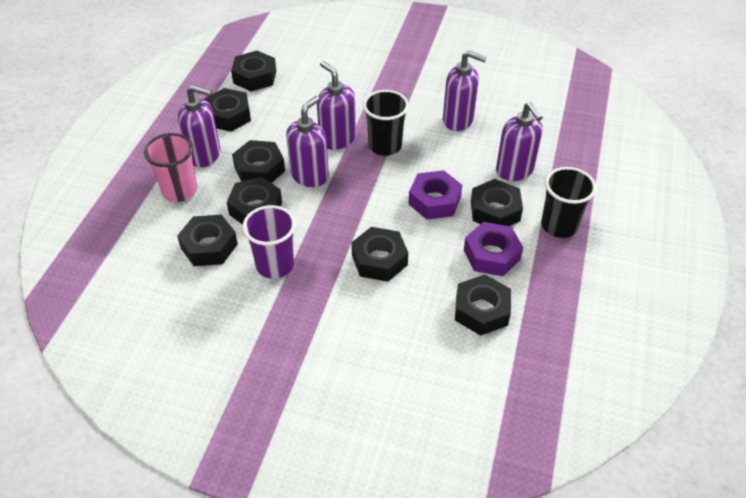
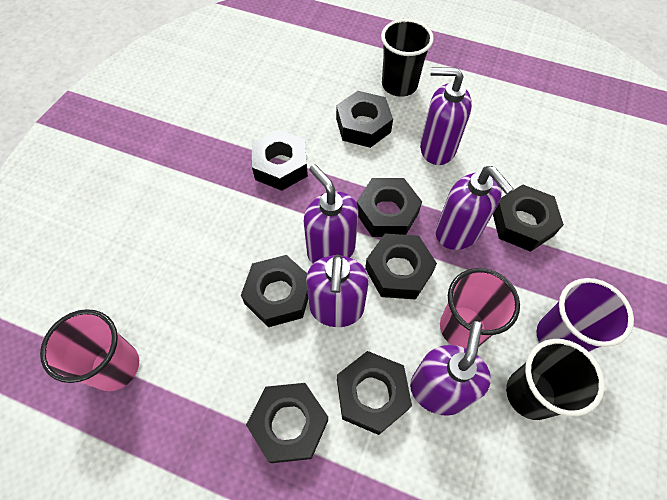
pink cup: [144,133,197,202] = 1 -> [40,309,139,391] [440,268,520,348] = 2
purple nut: [408,170,462,220] [464,222,523,276] = 2 -> none = 0

